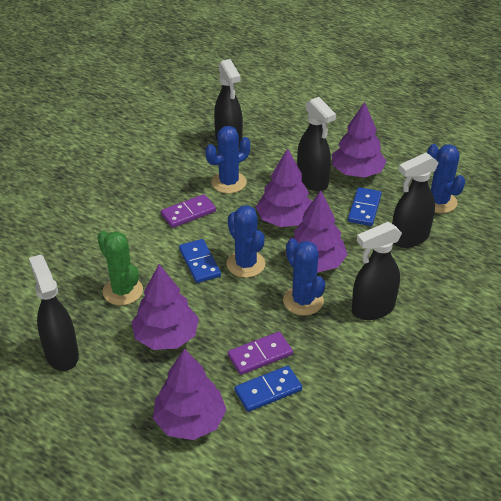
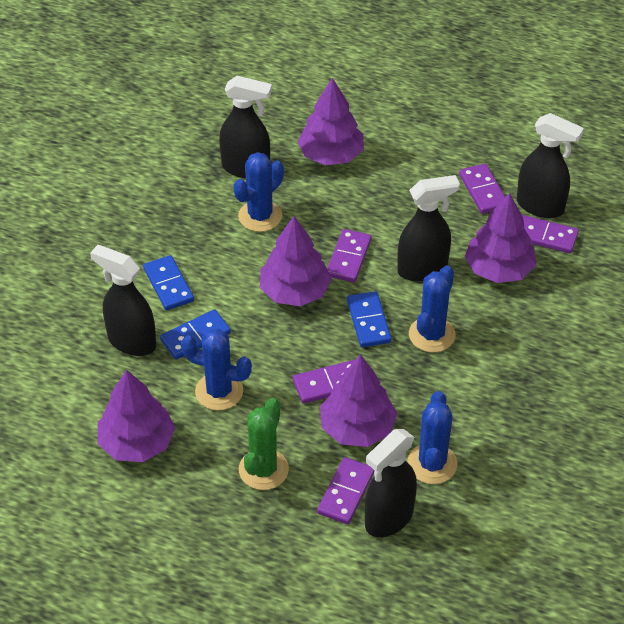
purple domino: [161,194,216,228] [228,332,293,375] = 2 -> [293,360,355,404] [317,457,375,524] [327,229,372,282] [459,164,505,214] [522,215,579,253] = 5

